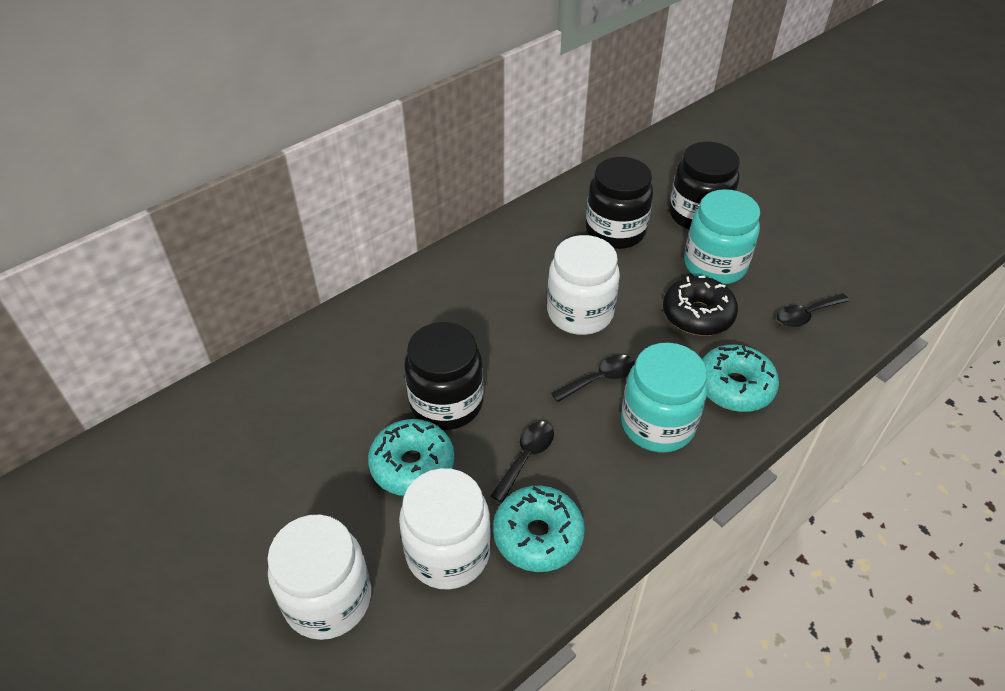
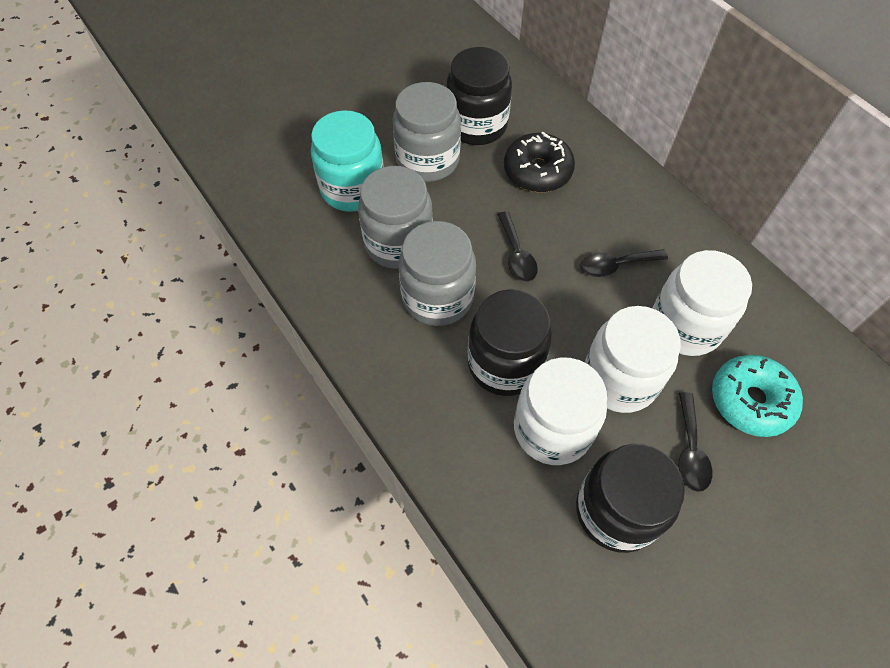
grey jar: none = 0 -> [358,166,433,269] [392,82,461,182] [398,221,476,326] = 3
turquoise donut: [368,419,454,496] [493,486,585,572] [702,344,779,412] = 3 -> [712,355,803,437] = 1
turquoise jar: [621,343,708,452] [684,189,760,284] = 2 -> [311,110,384,212] = 1

